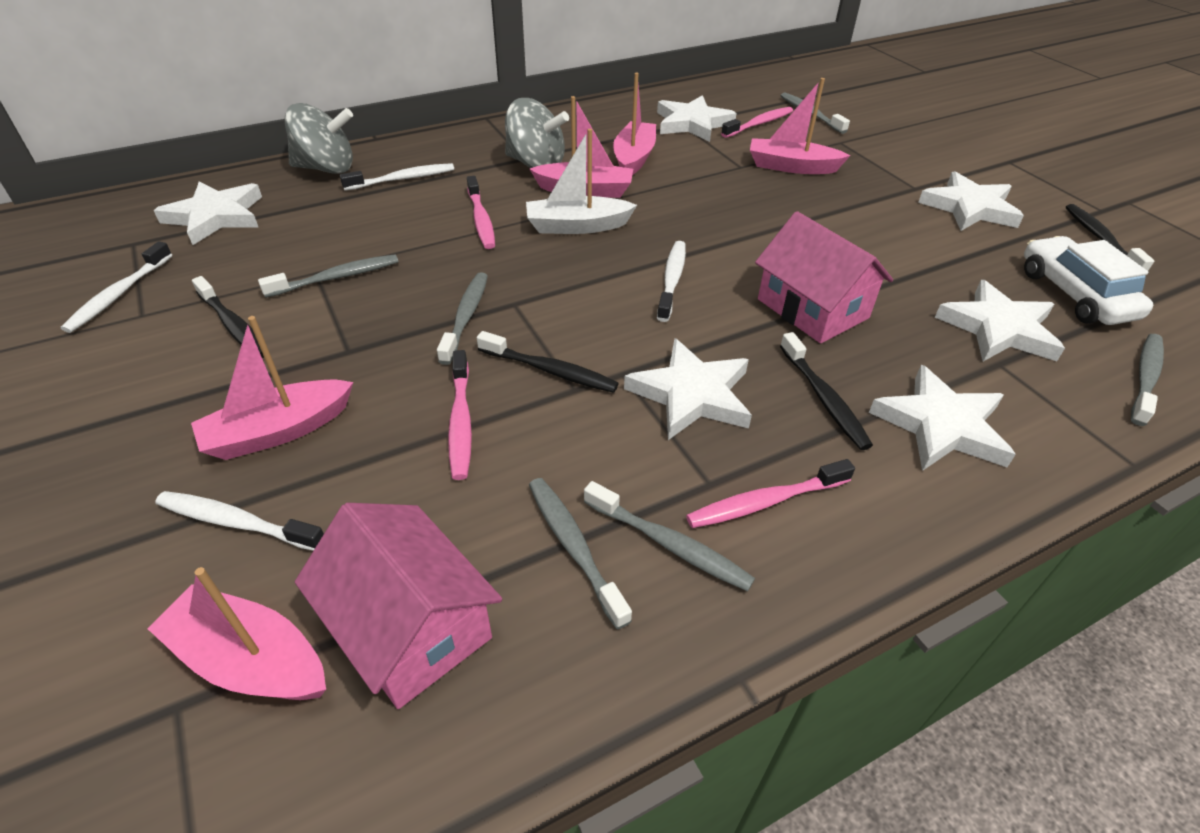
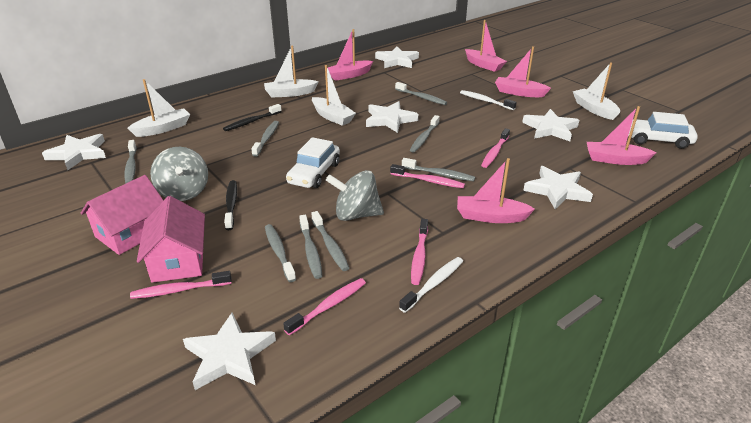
black toothbrush: [192,276,264,358] [477,331,619,393] [780,332,873,450] [1066,204,1154,271] = 4 -> [223,104,282,131] [224,180,237,230] = 2
grey toothbrush: [258,254,398,298] [437,272,488,365] [529,478,632,630] [584,481,755,591] [781,93,850,134] [1131,334,1164,426] = 6 -> [124,140,137,183] [251,121,279,157] [265,224,296,282] [299,215,322,279] [311,211,349,271] [395,82,447,105] [402,158,475,181] [410,115,440,153] = 8
pink toothbrush: [448,350,472,480] [467,176,495,249] [686,459,855,528] [721,107,793,138] = 4 -> [130,271,232,299] [283,278,366,335] [390,164,465,188] [411,219,428,285] [481,128,510,168] = 5
white boat: [526,129,637,234] = 1 -> [128,79,190,137] [264,46,319,98] [312,65,356,126] [573,62,620,120] = 4
white car: [1024,236,1153,325] = 1 -> [286,137,340,188] [628,112,698,149] = 2
white toothbrush: [61,241,172,333] [155,491,324,551] [340,163,454,191] [657,241,686,322] = 4 -> [399,257,463,313] [460,90,516,110] = 2

